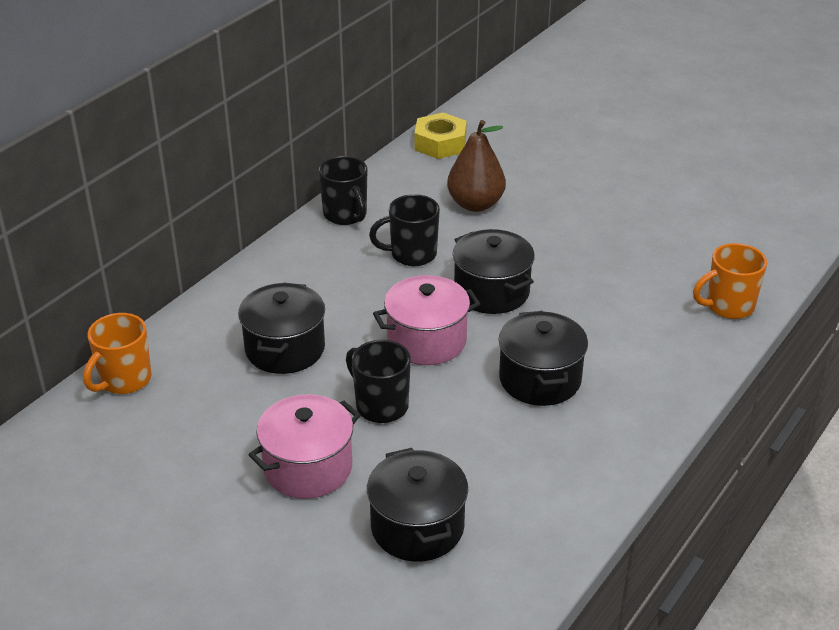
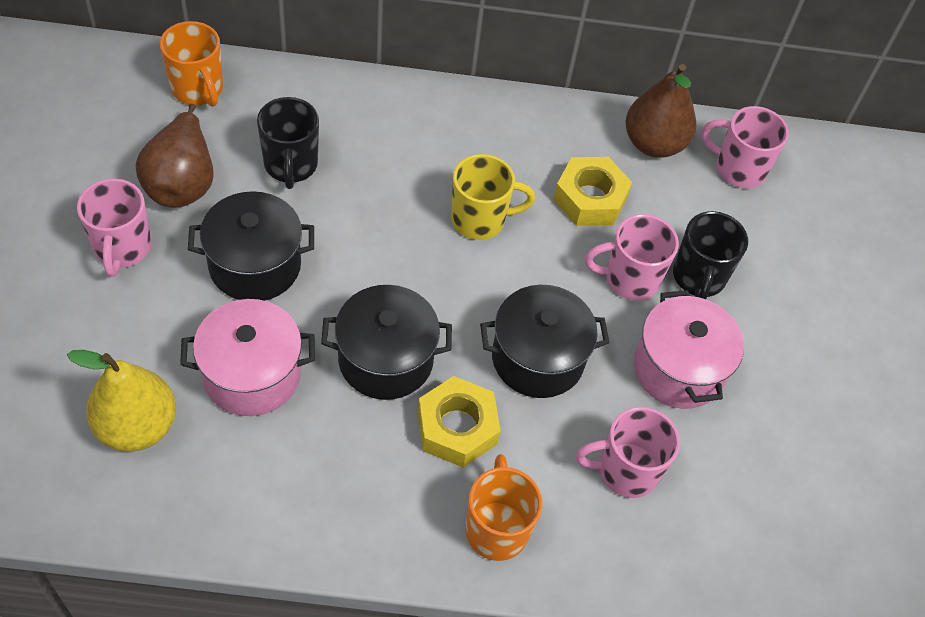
black mug: [319,156,367,225] [346,340,411,423] [369,194,440,266] = 3 -> [257,97,319,189] [673,211,748,299] = 2
black pot: [238,282,325,374] [367,448,468,562] [453,229,535,314] [499,311,588,406] = 4 -> [188,191,314,301] [321,285,452,400] [480,285,610,398] = 3
brown pear: [447,120,506,212] = 1 -> [135,104,213,208] [625,64,696,158] = 2
pink mug: none = 0 -> [77,179,151,277] [575,407,680,498] [585,214,679,300] [701,106,789,188] = 4
yellow mug: none = 0 -> [451,154,535,240] = 1
yellow nut: [414,112,467,159] = 1 -> [418,376,501,467] [553,157,632,226] = 2
yellow pear: none = 0 -> [67,350,176,452] = 1

